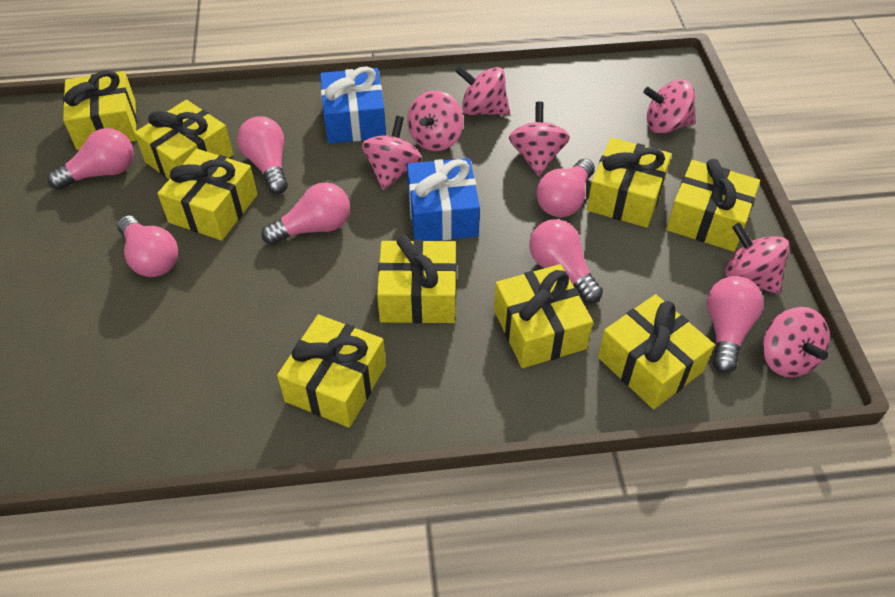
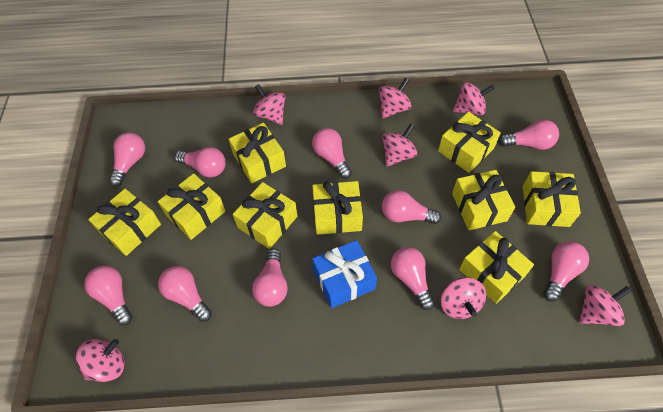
blue gift: [320,67,386,144] [407,158,480,241] = 2 -> [312,240,377,308] = 1
pink light bulb: [48,128,134,190] [117,215,178,277] [237,116,288,194] [262,182,350,245] [530,219,603,303] [536,159,595,217] [707,276,764,373] = 7 -> [84,266,133,325] [109,132,145,186] [158,266,212,322] [175,147,226,178] [252,248,288,307] [312,128,352,179] [382,190,441,224] [391,247,434,310] [499,120,559,150] [543,241,589,301] = 10

